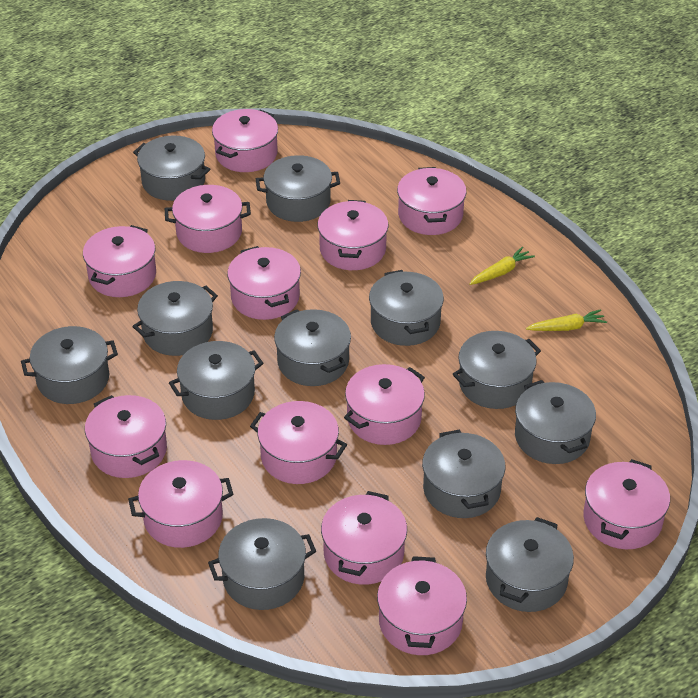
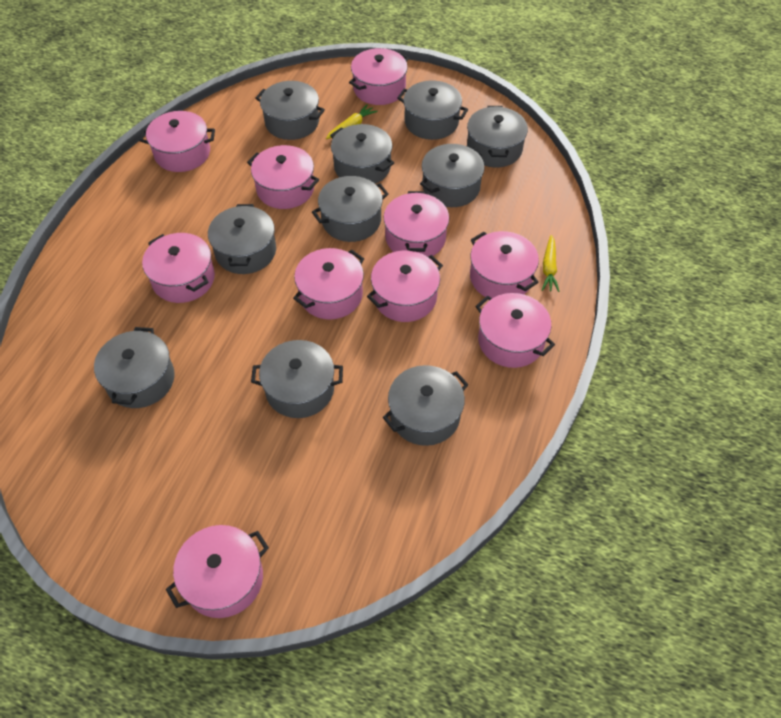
grey pot: [21,326,118,404] [132,281,218,356] [133,136,210,201] [169,341,263,420] [208,518,316,610] [256,155,340,222] [274,309,351,386] [369,270,444,346] [422,430,505,518] [453,331,541,409] [486,517,574,612] [515,380,596,464] = 12 -> [94,327,175,408] [208,204,276,274] [251,340,343,418] [256,81,325,140] [312,176,388,242] [330,124,394,184] [383,365,469,446] [397,80,468,140] [420,144,485,207] [467,106,528,168] = 10
pink pot: [83,225,156,297] [85,395,167,478] [128,460,233,548] [165,185,251,253] [212,109,278,172] [227,246,301,320] [250,401,347,484] [318,200,388,270] [321,491,407,585] [344,364,425,445] [377,556,467,655] [397,167,466,235] [583,459,670,549] = 13 -> [139,111,215,172] [142,233,215,303] [166,525,269,618] [247,145,319,209] [293,248,364,319] [349,48,409,105] [367,251,443,322] [383,191,449,257] [470,231,539,298] [475,293,555,368] = 10

